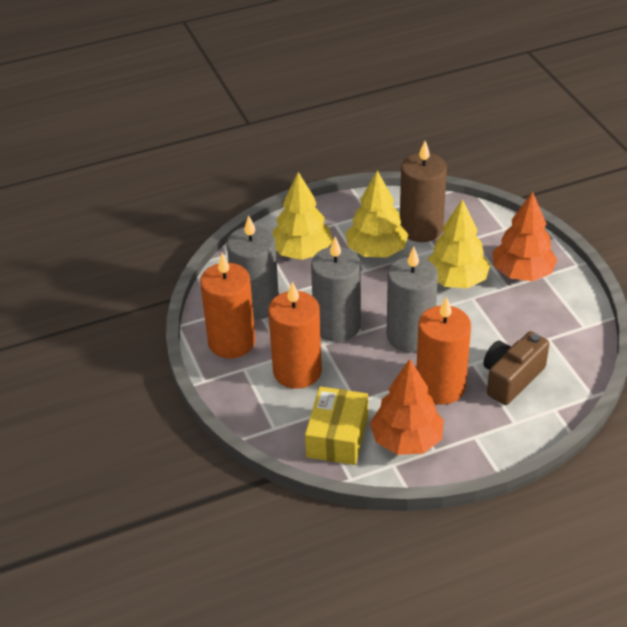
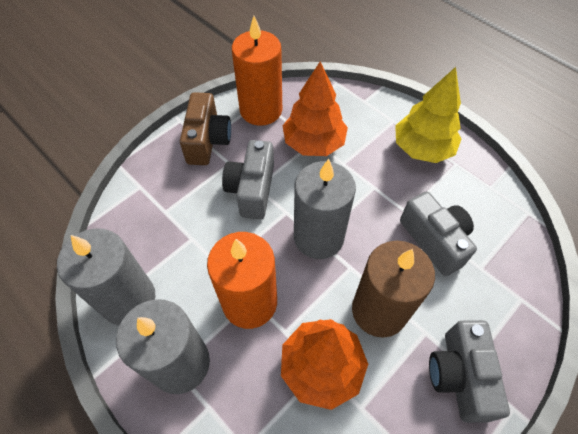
grey camera: none = 0 -> [222,140,274,219] [400,192,477,276] [429,320,510,423] = 3
orange candle: [200,253,256,358] [268,282,322,389] [417,296,471,405] = 3 -> [207,232,277,329] [232,16,282,126] = 2
yellow box: [305,386,368,465] = 1 -> none = 0
yellow tree: [272,172,333,260] [345,170,409,258] [426,199,490,288] = 3 -> [395,67,462,163] = 1

